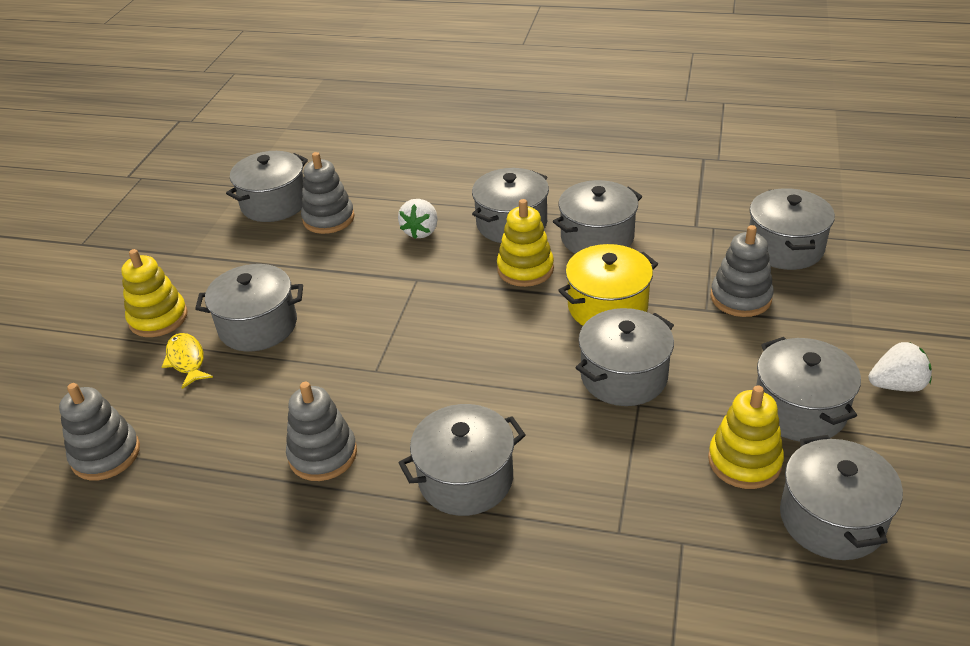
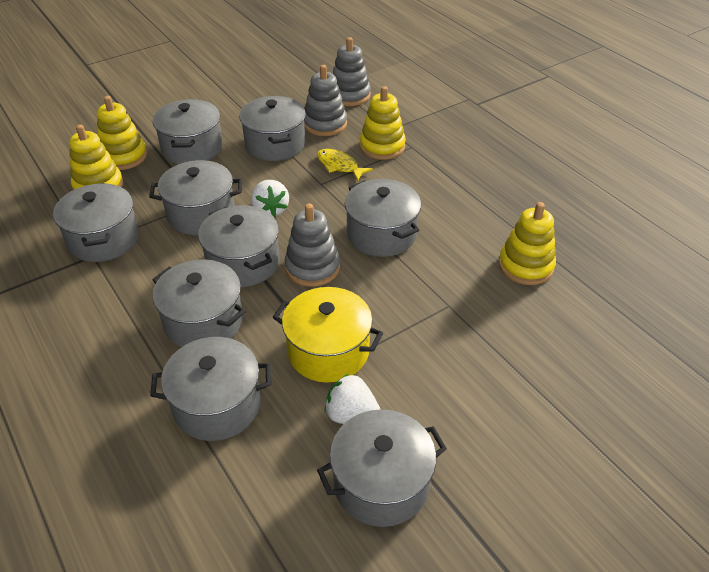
grey stacking toy: [59,383,140,480] [286,382,357,481] [301,152,354,234] [710,225,774,317] = 4 -> [285,203,340,287] [304,65,347,136] [333,37,371,106] = 3
yellow stacking toy: [121,249,188,337] [497,199,554,287] [708,385,784,489] = 3 -> [69,124,123,190] [97,96,147,170] [360,86,406,160] [499,202,556,285] = 4

